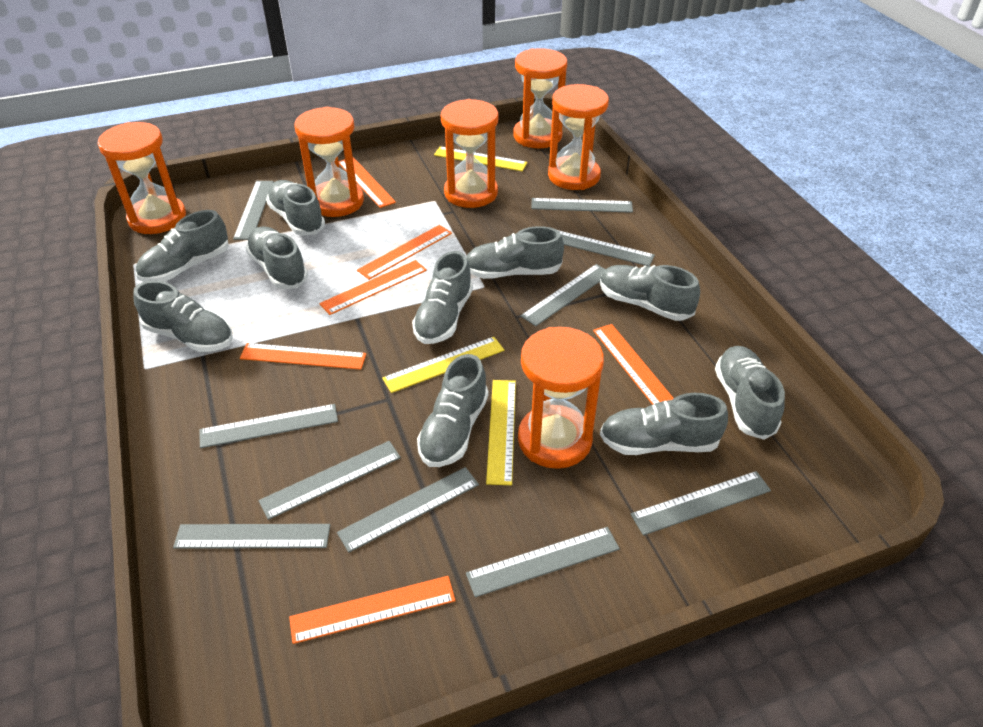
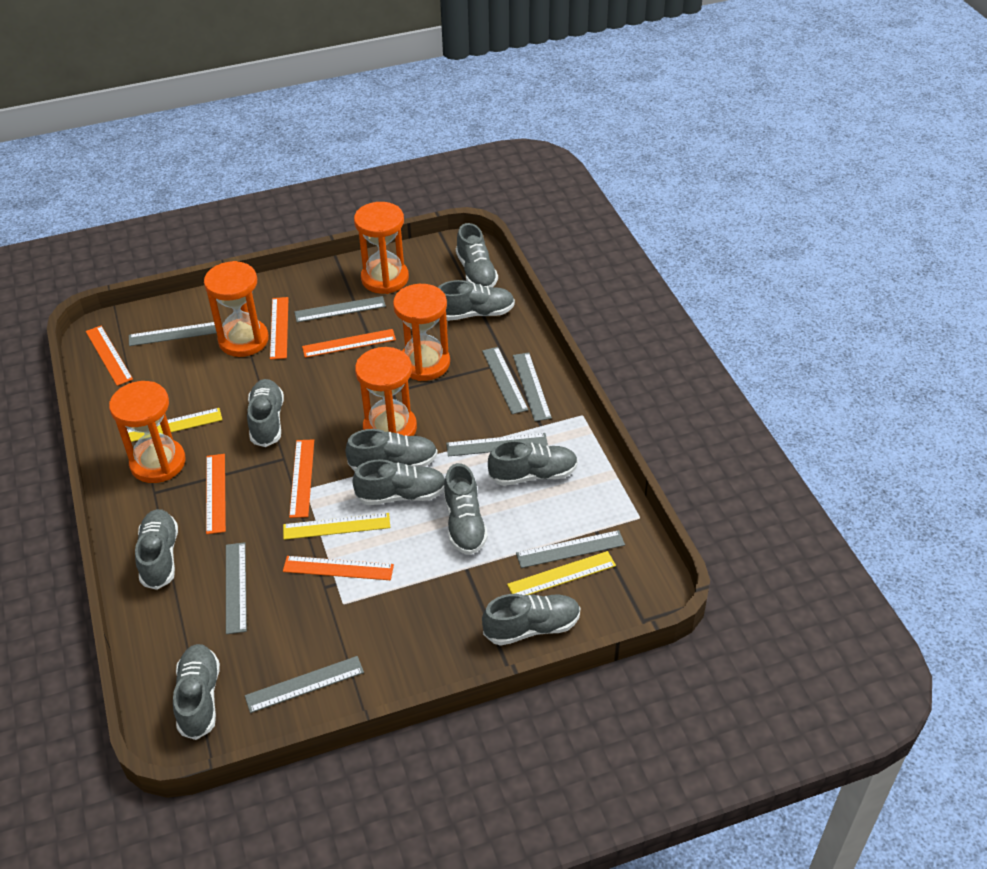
grey ruler: [173,524,330,549] [200,404,338,448] [233,181,274,240] [259,441,401,520] [337,467,479,553] [466,527,620,597] [521,264,605,326] [531,198,633,213] [558,230,655,266] [631,471,771,535] = 10 -> [129,322,217,346] [226,542,247,634] [245,656,364,713] [294,296,386,322] [446,433,548,457] [482,347,528,414] [513,353,552,421] [516,530,625,568] = 8
orange hourglass: [98,122,186,234] [295,107,364,217] [441,99,499,208] [513,48,567,148] [518,327,604,469] [548,84,609,190] = 6 -> [109,381,186,483] [204,261,269,357] [354,202,409,294] [355,347,417,436] [393,284,450,381] = 5

